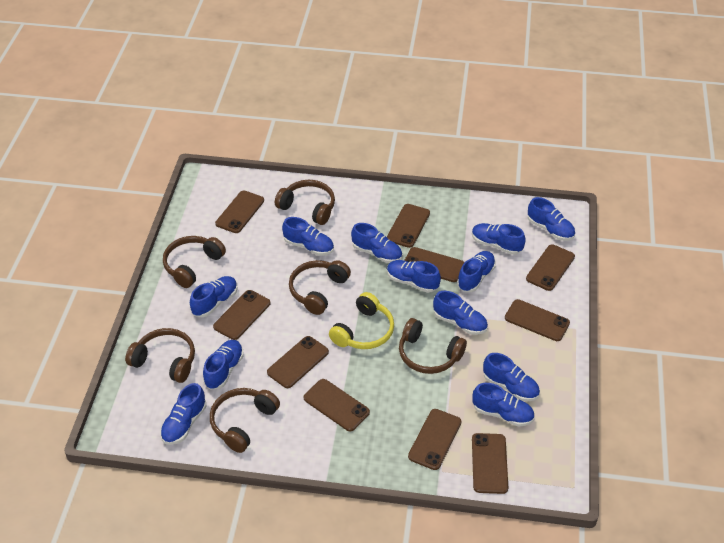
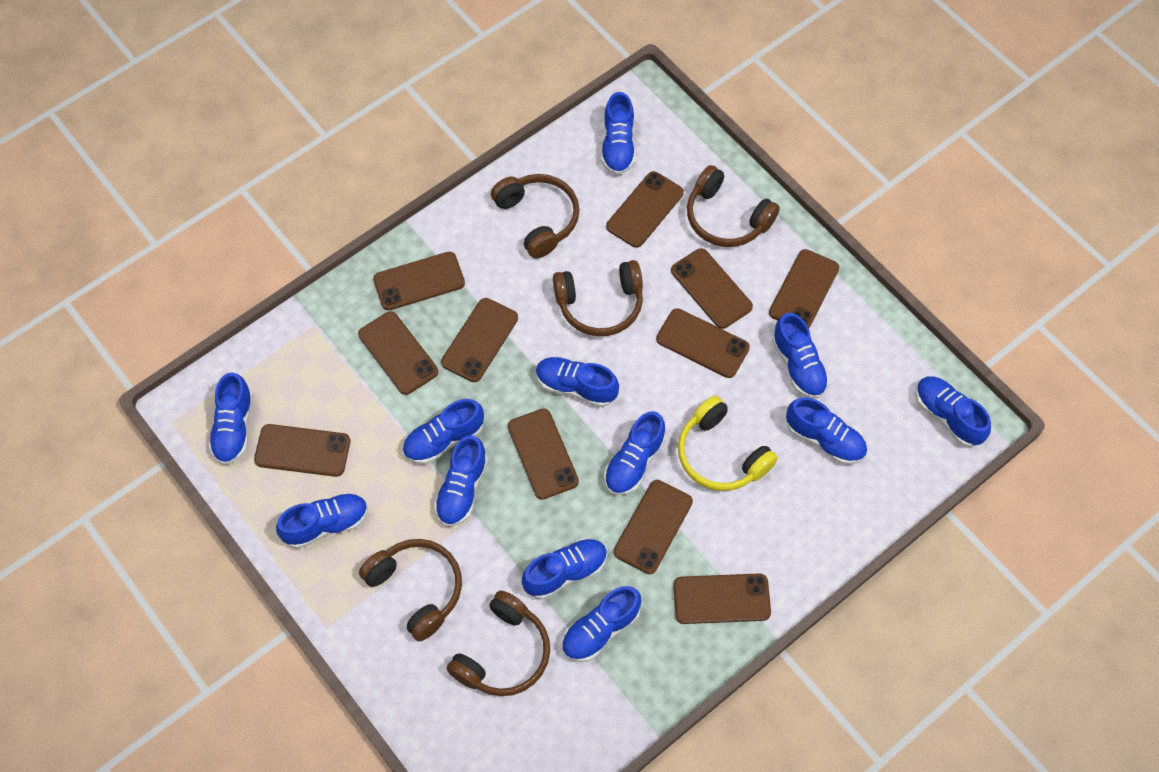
brown headphones: [125,328,195,383] [163,236,226,288] [210,388,280,453] [275,180,335,225] [289,260,351,315] [399,318,467,374] = 6 -> [359,539,462,641] [446,590,550,696] [491,174,579,258] [553,260,643,336] [687,165,780,247] = 5
brown phone: [213,290,270,340] [215,191,264,233] [267,336,329,388] [304,379,370,431] [387,204,430,248] [404,247,464,282] [408,409,461,470] [472,433,508,494] [505,299,570,341] [526,244,575,291] = 10 -> [254,424,350,477] [358,311,438,395] [373,251,465,310] [441,298,518,382] [508,408,579,500] [606,171,684,248] [614,480,693,574] [656,308,750,378] [671,248,753,329] [673,573,771,624] [769,249,839,328] = 11

